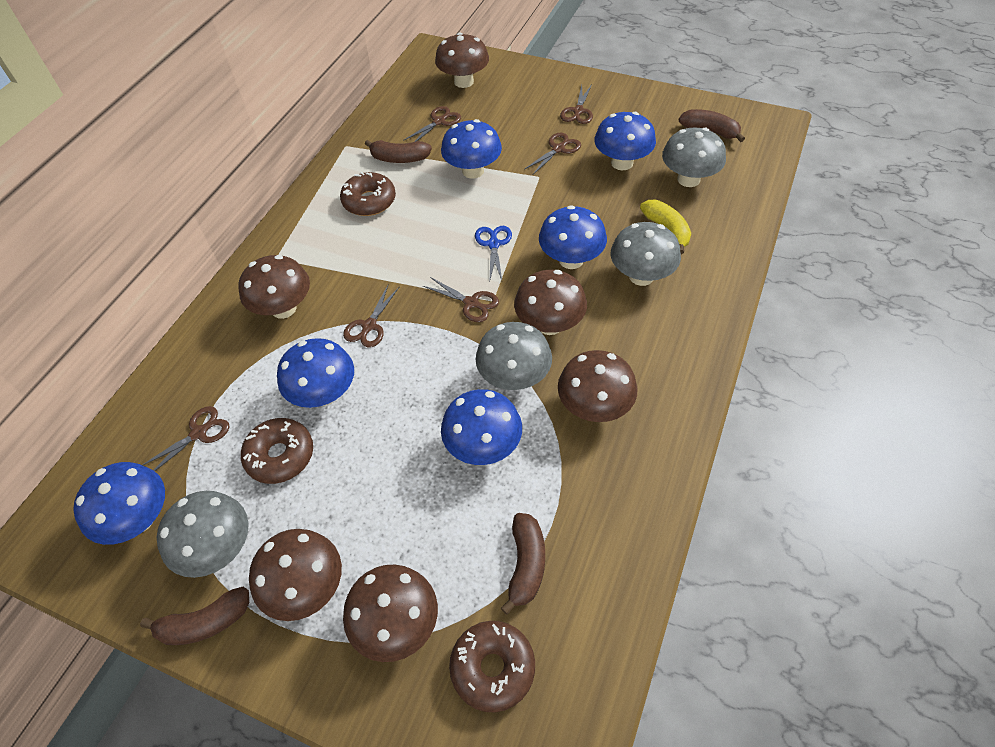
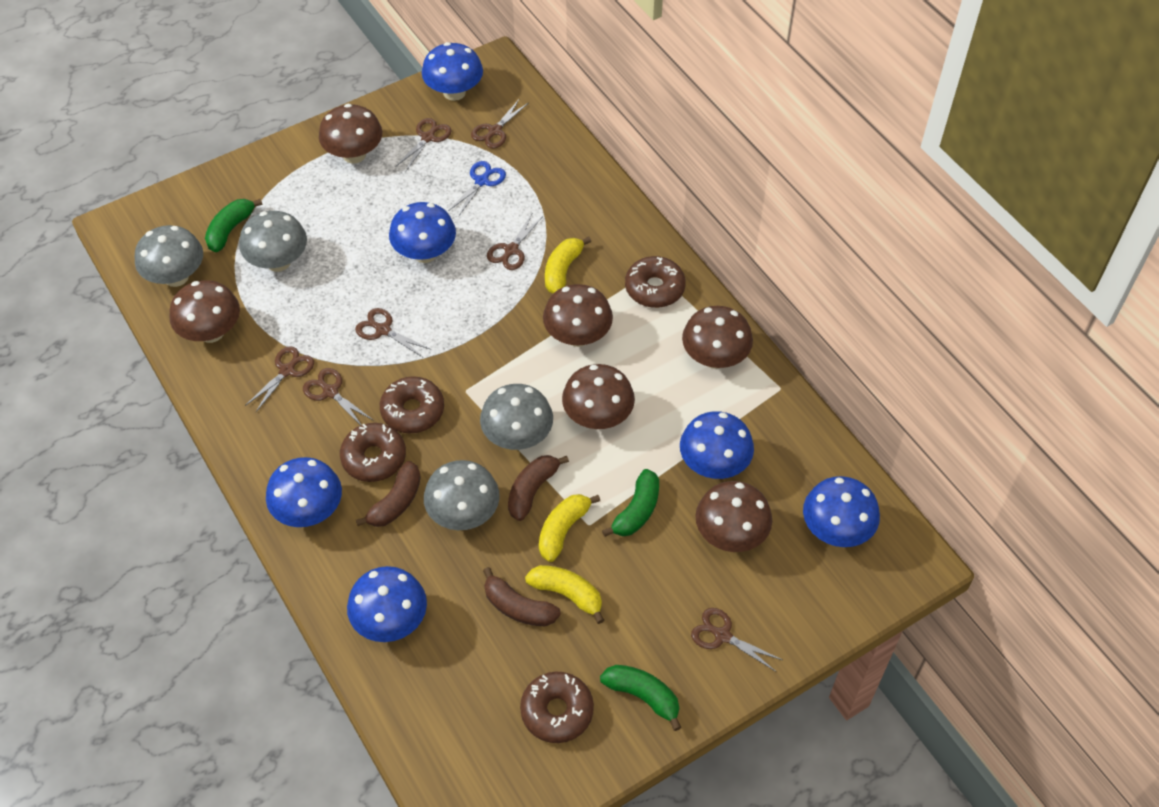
brown banana: [140,587,249,645] [365,140,432,163] [501,513,545,615] [679,109,745,142] = 4 -> [356,461,421,527] [483,567,561,626] [508,455,569,521] = 3
brown donut: [241,418,313,484] [340,172,396,216] [449,621,535,712] = 3 -> [340,423,406,482] [380,376,444,433] [520,672,594,743] [625,256,686,308] = 4
brown scissors: [142,406,229,471] [343,284,400,348] [403,106,461,142] [423,277,499,322] [525,133,581,174] [560,84,593,124] = 6 -> [245,346,314,412] [303,368,373,425] [355,308,430,358] [396,118,452,171] [471,98,528,149] [487,212,543,270] [691,608,782,671] = 7
green banana: none = 0 -> [205,199,263,252] [600,665,681,731] [602,469,659,537] = 3
yellow banana: [640,200,691,254] = 1 -> [525,565,604,624] [539,494,600,562] [545,236,591,293] = 3

